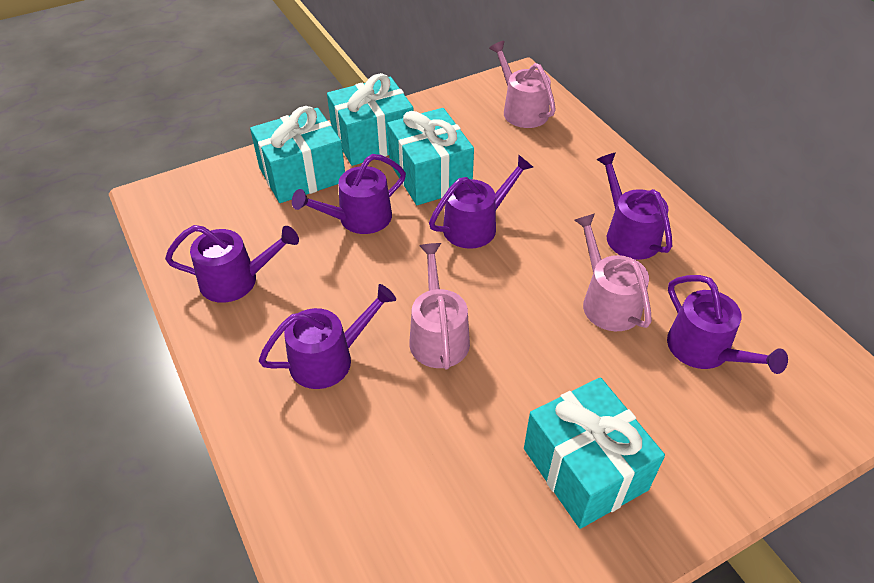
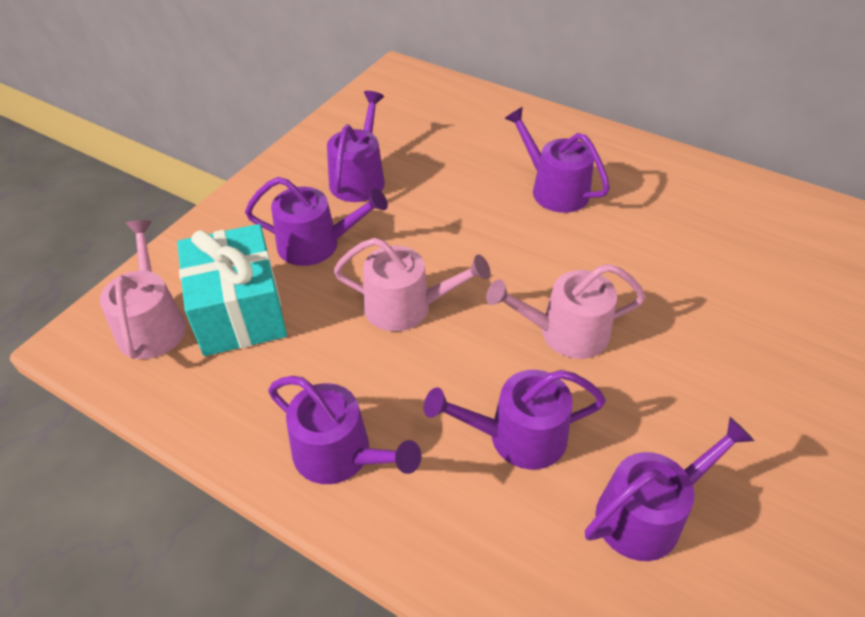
turquoise gift: [250,106,345,203] [327,73,414,166] [387,108,474,205] [524,377,665,529] = 4 -> [177,224,287,356] = 1

